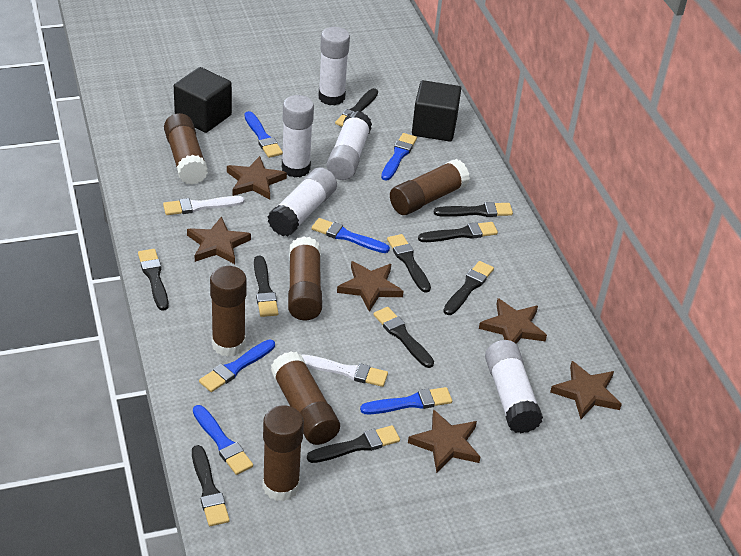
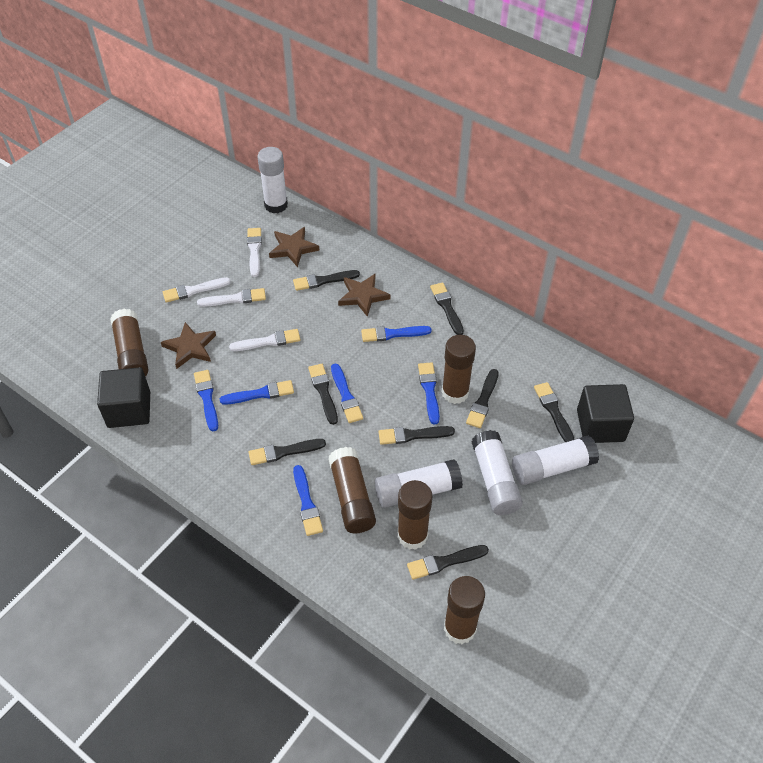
black brush: [138,249,169,311] [192,445,230,526] [254,256,278,317] [307,425,400,463] [335,88,378,127] [373,307,434,368] [387,234,431,293] [418,222,498,242] [434,202,513,217] [443,261,494,315] = 10 -> [249,439,326,465] [293,270,360,291] [308,364,338,425] [378,426,455,445] [407,545,489,580] [430,283,464,335] [466,369,499,428] [534,382,575,442] = 8
brown glue stick: [164,113,208,185] [210,266,247,357] [263,405,304,501] [271,351,340,445] [288,236,322,320] [390,159,470,215] = 6 -> [110,308,148,376] [328,447,376,533] [398,480,432,550] [442,335,476,404] [444,576,485,644] = 5
brown star: [187,216,251,264] [227,156,287,200] [337,261,404,312] [408,409,480,473] [479,298,547,344] [550,361,622,419] = 6 -> [161,322,216,369] [269,227,319,267] [338,274,390,317] = 3
white brush: [163,196,244,215] [301,355,388,387] = 2 -> [163,277,231,303] [197,288,266,307] [229,329,300,351] [247,228,262,277] = 4
white glue stick: [267,167,337,236] [282,95,314,178] [318,27,350,105] [327,111,372,180] [485,340,543,433] = 5 -> [258,147,288,213] [375,459,463,508] [472,430,523,515] [512,435,599,485] = 4

